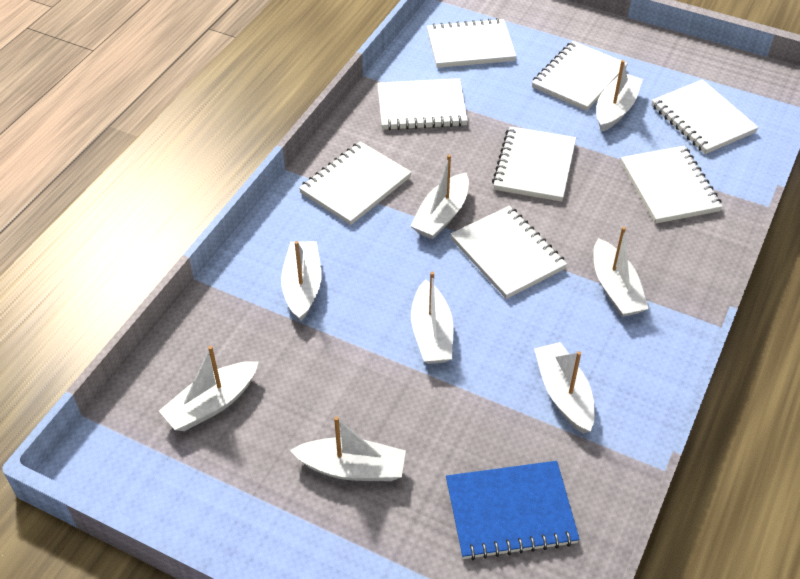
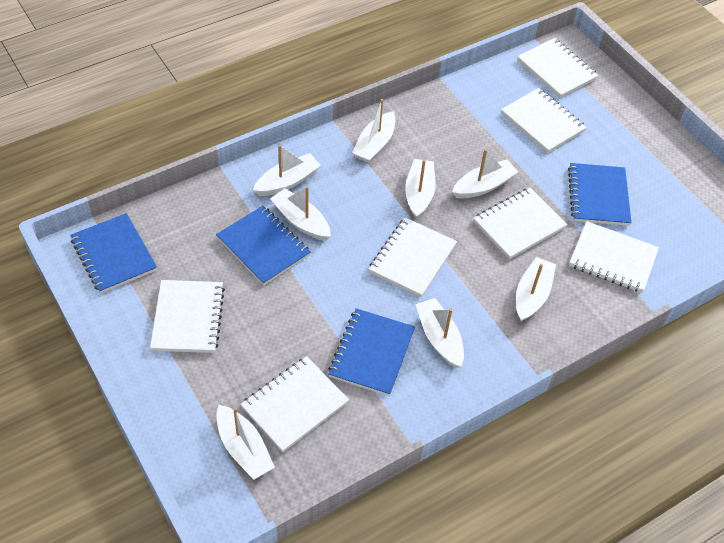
blue notebook: [446,461,580,560] = 1 -> [70,213,157,294] [216,206,311,285] [328,308,415,396] [568,163,632,226] = 4
white notebook: [299,141,412,225] [377,78,468,130] [427,18,517,68] [450,206,567,299] [492,126,576,202] [532,41,628,111] [621,146,723,224] [651,79,759,154] = 8 -> [150,280,225,353] [240,356,349,452] [369,217,457,297] [473,188,567,260] [501,88,587,153] [517,38,599,98] [569,221,659,293] = 7

